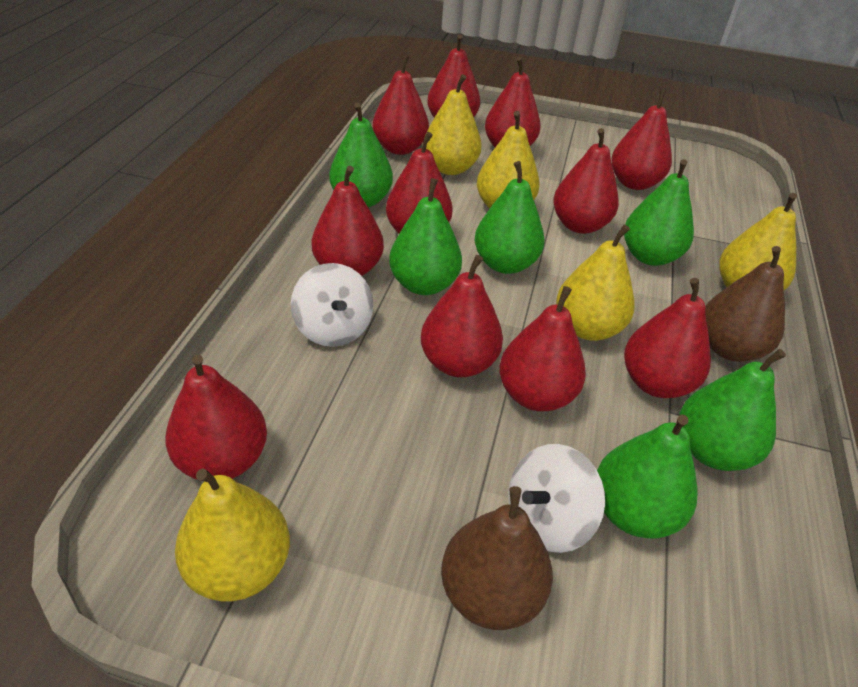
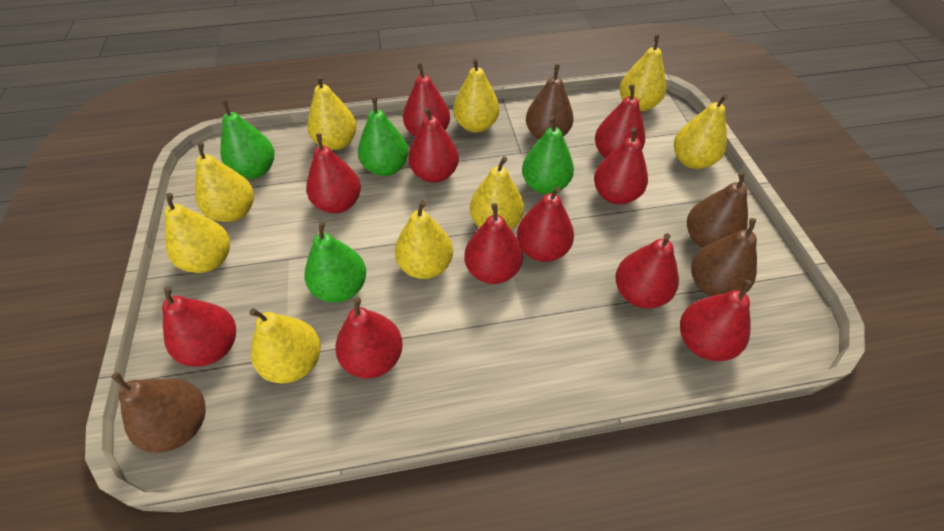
brown pear: [441,486,553,630] [705,246,785,362] = 2 -> [111,372,206,453] [526,64,574,140] [687,172,748,248] [691,218,757,296] = 4
green pear: [329,103,393,207] [389,178,462,295] [475,161,545,274] [597,415,698,539] [624,159,694,266] [679,349,786,471] = 6 -> [220,100,274,179] [305,222,366,303] [358,97,408,176] [522,116,574,194] = 4
white spinning top: [291,263,373,347] [508,444,605,553] = 2 -> none = 0
yellow pear: [175,468,290,602] [424,74,481,175] [477,111,540,208] [556,224,635,341] [719,193,797,290] = 5 -> [164,193,230,273] [195,142,254,222] [249,308,321,383] [307,75,357,150] [395,201,453,279] [453,58,500,132] [470,156,524,230] [619,35,666,112] [674,94,728,169] = 9

